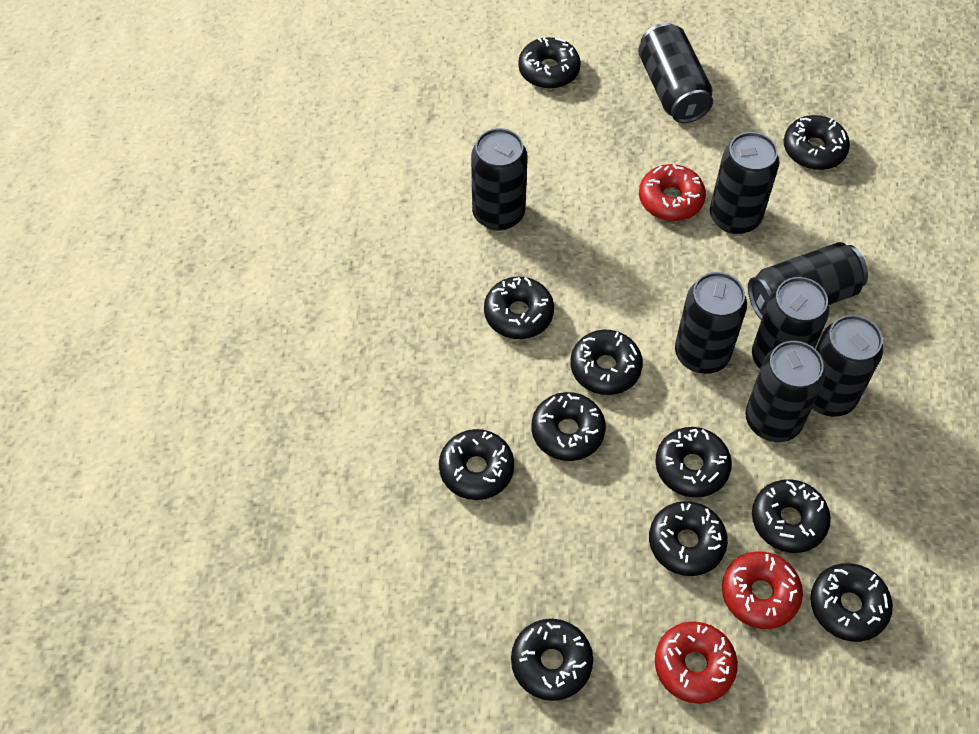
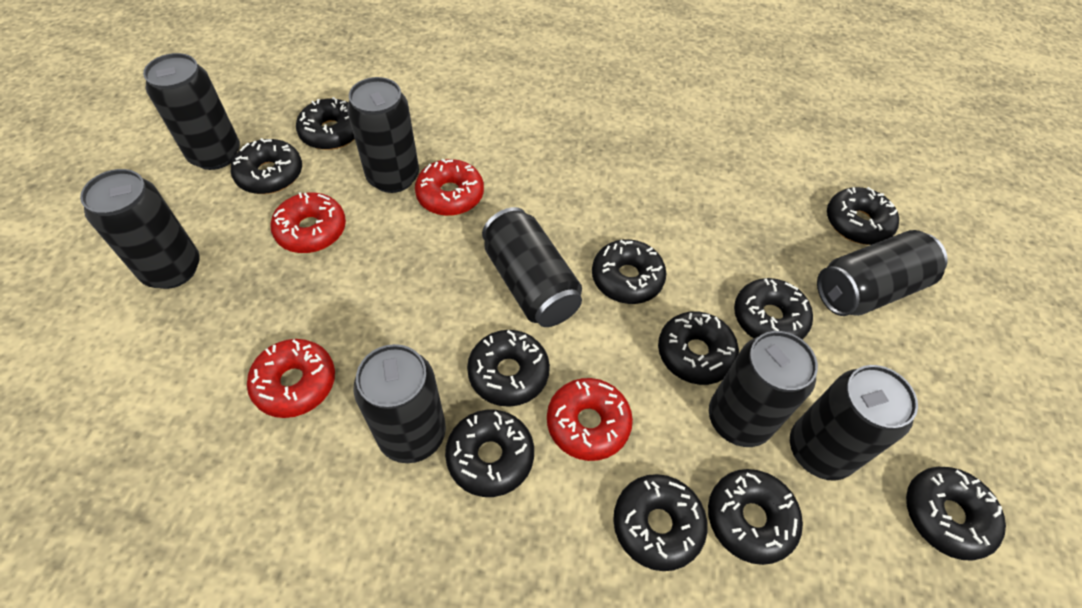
red donut: [639,164,706,221] [655,621,738,704] [722,551,803,629] = 3 -> [247,339,335,418] [270,192,346,253] [415,159,484,216] [547,378,633,461] = 4

